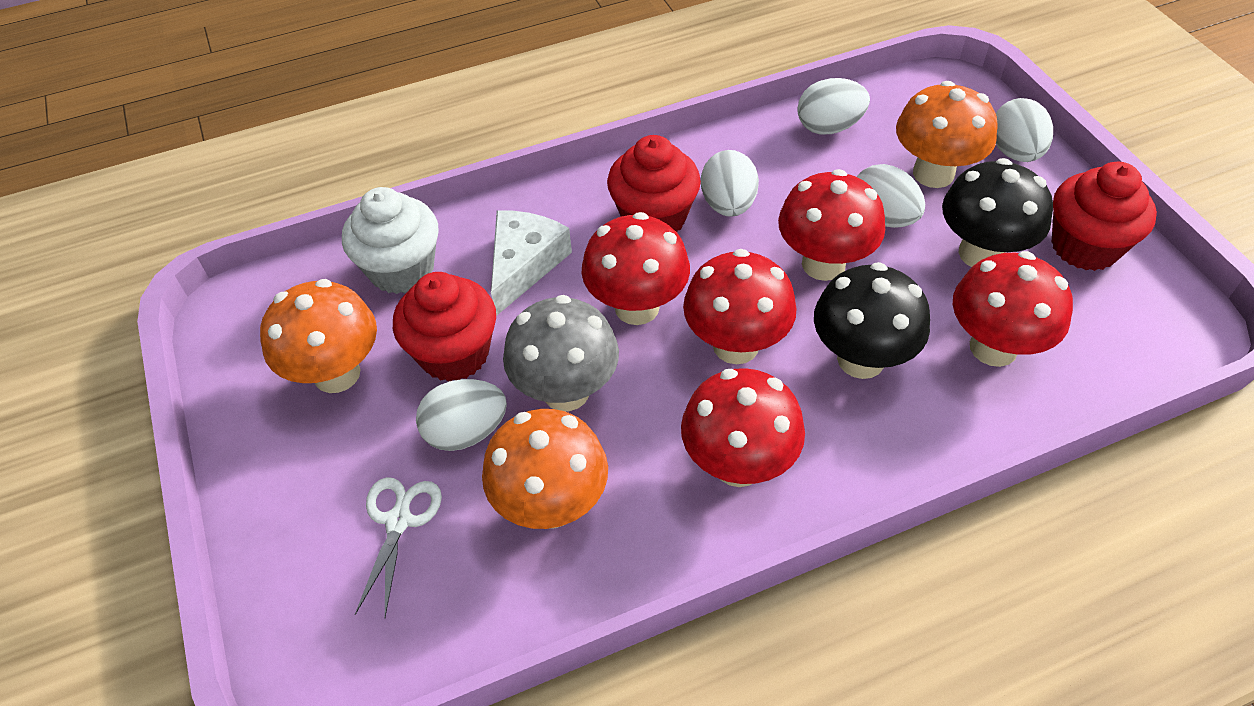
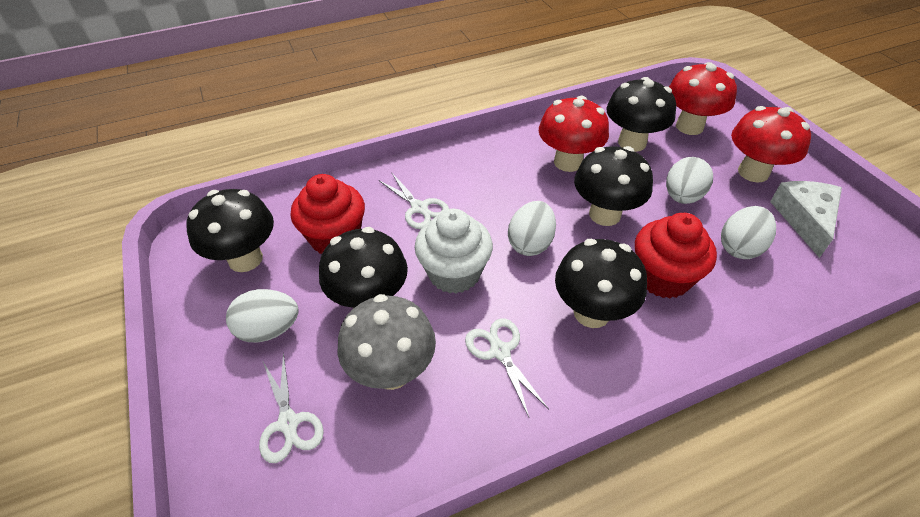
black mushroom: [814,262,930,379] [942,158,1053,267] = 2 -> [186,189,274,272] [319,227,408,309] [555,239,647,328] [574,146,653,226] [607,77,676,152] = 5
orange mushroom: [260,279,377,393] [482,409,608,529] [896,81,998,188] = 3 -> none = 0
red cupcake: [393,272,496,382] [607,135,701,232] [1052,162,1157,271] = 3 -> [291,174,365,254] [635,213,717,298] = 2
red mushroom: [581,212,690,325] [681,368,805,487] [683,249,797,364] [778,169,885,281] [953,251,1073,367] = 5 -> [539,96,609,172] [669,62,737,135] [731,106,811,183] = 3
white egg: [416,379,507,451] [701,150,759,217] [797,78,870,134] [857,164,925,228] [996,98,1053,162] = 5 -> [226,289,299,342] [508,201,556,256] [666,157,713,204] [721,206,776,259] = 4
white scissors: [355,477,442,617] = 1 -> [259,352,324,463] [378,173,449,229] [465,318,549,417] = 3

